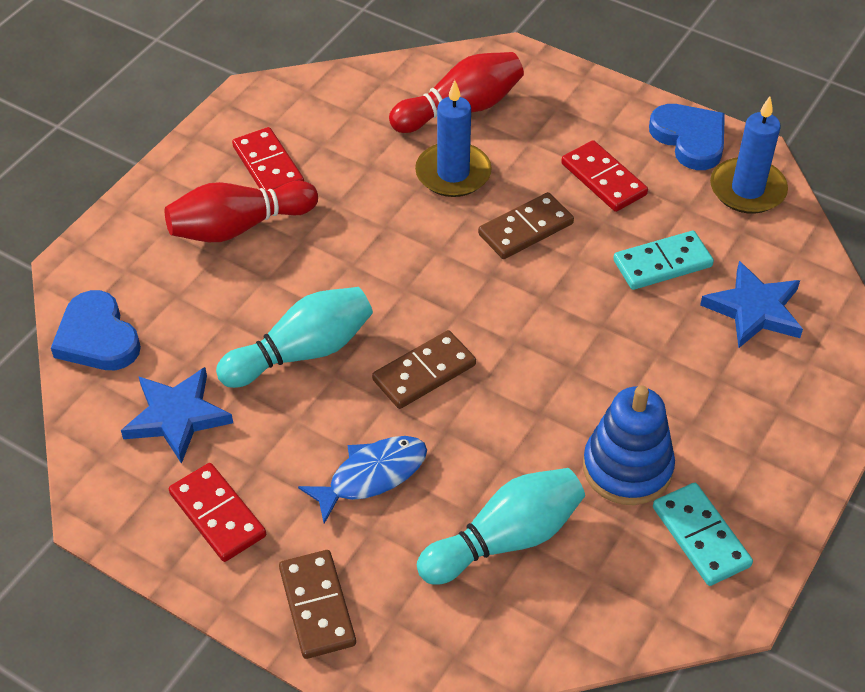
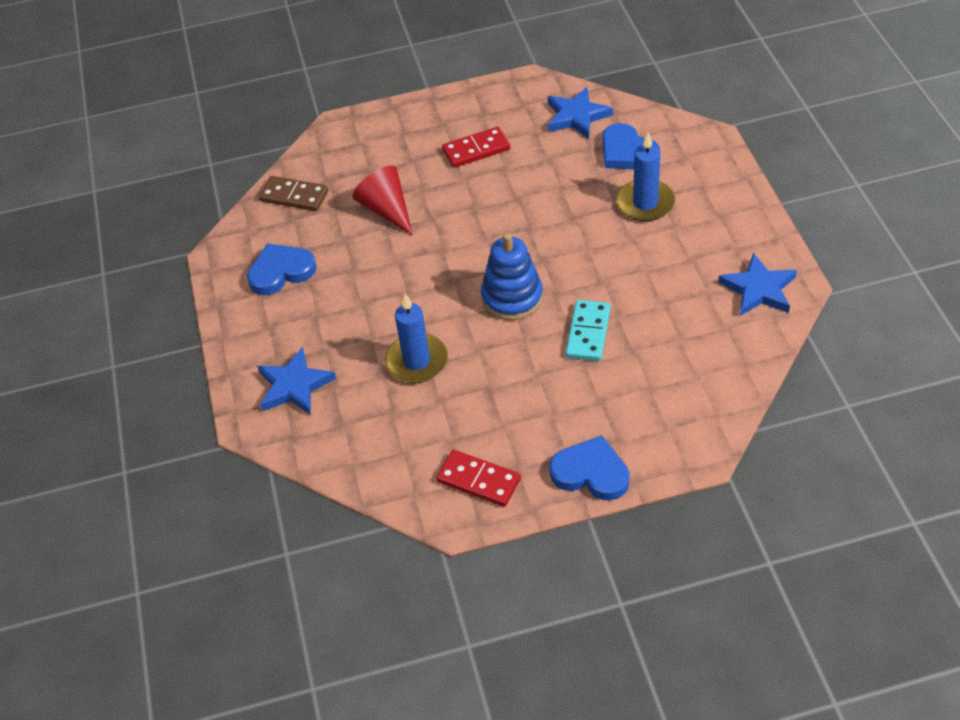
blue fish: [298,436,427,524] = 1 -> none = 0
blue heart: [51,290,141,370] [649,104,725,170] = 2 -> [247,243,317,295] [549,435,630,500] [602,123,660,169] = 3
blue star: [121,367,233,464] [700,261,803,348] = 2 -> [257,347,336,415] [548,87,613,139] [718,253,797,316] = 3
brown domino: [279,550,356,659] [372,330,476,409] [478,192,574,259] = 3 -> [259,176,329,211] = 1
red bowling pin: [165,181,318,242] [389,52,524,133] = 2 -> none = 0
red cone: none = 0 -> [352,166,413,236] = 1
red domino: [169,463,266,562] [232,127,304,191] [561,140,648,212] = 3 -> [436,450,521,507] [442,127,510,168] = 2
turquoise bowling pin: [216,287,373,388] [417,468,585,585] = 2 -> none = 0
turquoise domino: [613,231,714,290] [653,483,753,586] = 2 -> [566,300,611,361] = 1

